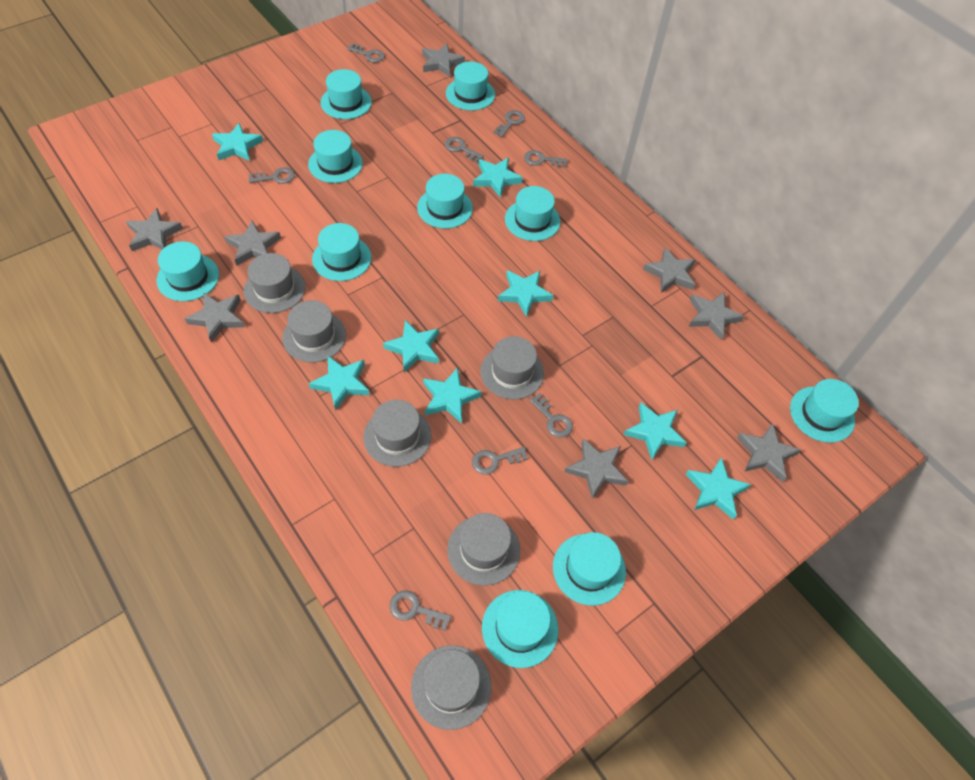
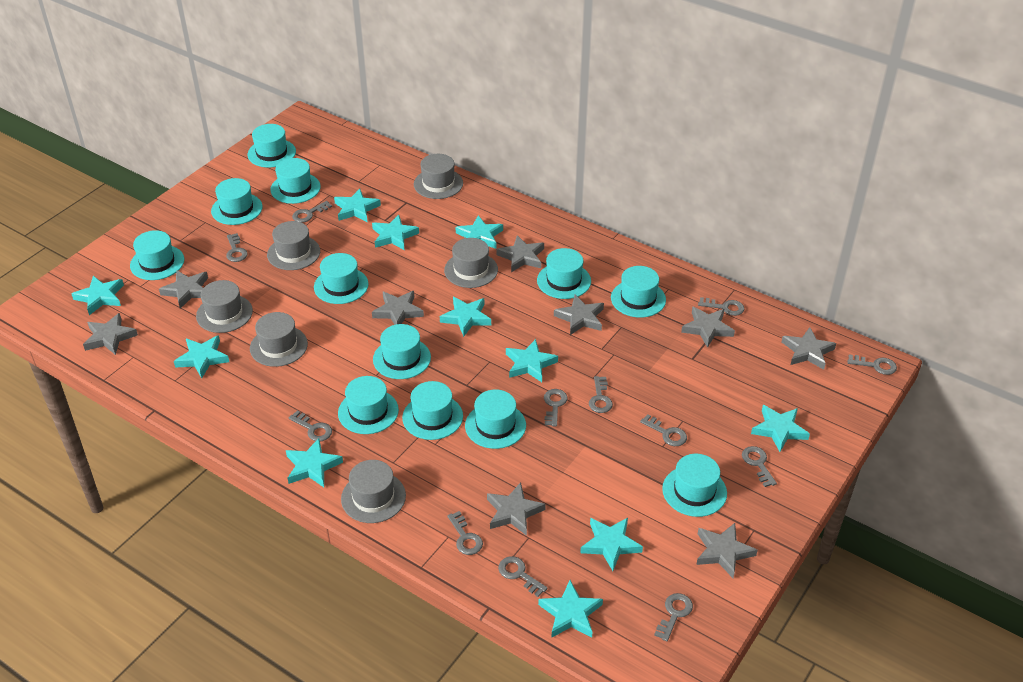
grey key: [248,167,295,184] [347,43,385,63] [389,590,451,631] [445,137,484,162] [472,447,528,475] [494,110,525,137] [524,150,567,167] [529,393,573,438] = 8 -> [226,233,248,262] [289,410,332,441] [292,201,332,223] [447,511,483,555] [498,556,548,597] [544,389,568,426] [589,376,613,413] [640,414,687,446] [654,593,693,641] [698,297,744,316] [742,446,777,487] [847,355,897,375] = 12
grey star: [126,208,183,251] [184,292,245,343] [224,221,281,266] [422,43,465,77] [564,438,628,499] [643,247,696,293] [689,292,744,340] [737,423,801,482] = 8 -> [83,313,138,355] [159,271,208,309] [372,291,424,325] [487,482,546,536] [497,235,544,272] [554,295,604,335] [681,306,735,348] [696,523,758,578] [781,327,836,370] = 9
turquoise hat: [157,241,219,301] [308,130,363,183] [312,223,371,281] [320,69,372,119] [417,174,473,229] [446,61,495,110] [482,590,558,668] [505,186,560,241] [553,532,626,606] [790,379,859,443] = 10 -> [130,230,184,280] [211,178,263,225] [248,124,296,168] [270,158,321,204] [314,253,369,304] [338,376,399,434] [373,324,431,379] [402,381,463,440] [465,390,526,449] [537,248,591,299] [611,266,666,318] [662,454,727,517] = 12
turquoise star: [212,123,263,161] [309,356,370,411] [383,320,439,372] [423,368,482,424] [473,157,523,197] [498,270,554,317] [624,403,687,460] [686,457,751,520] = 8 -> [72,276,124,315] [174,335,229,378] [286,438,343,487] [334,188,381,222] [372,215,419,251] [440,297,491,337] [455,215,503,249] [506,339,558,382] [538,580,603,638] [580,518,643,571] [751,405,810,452] = 11

